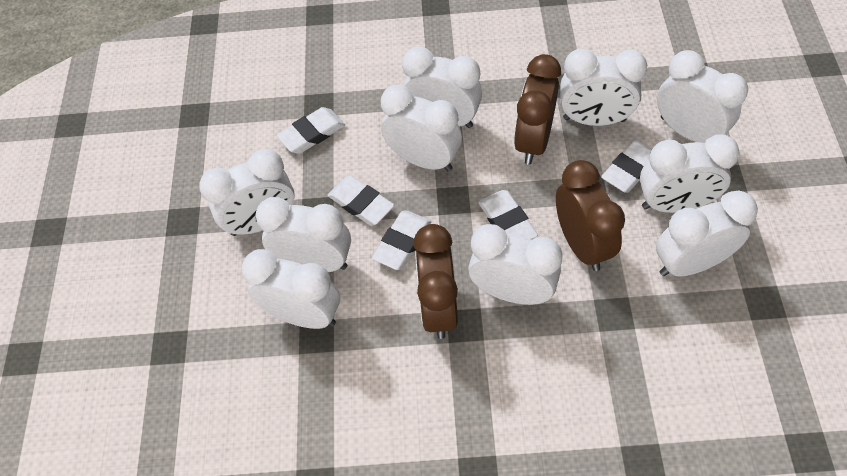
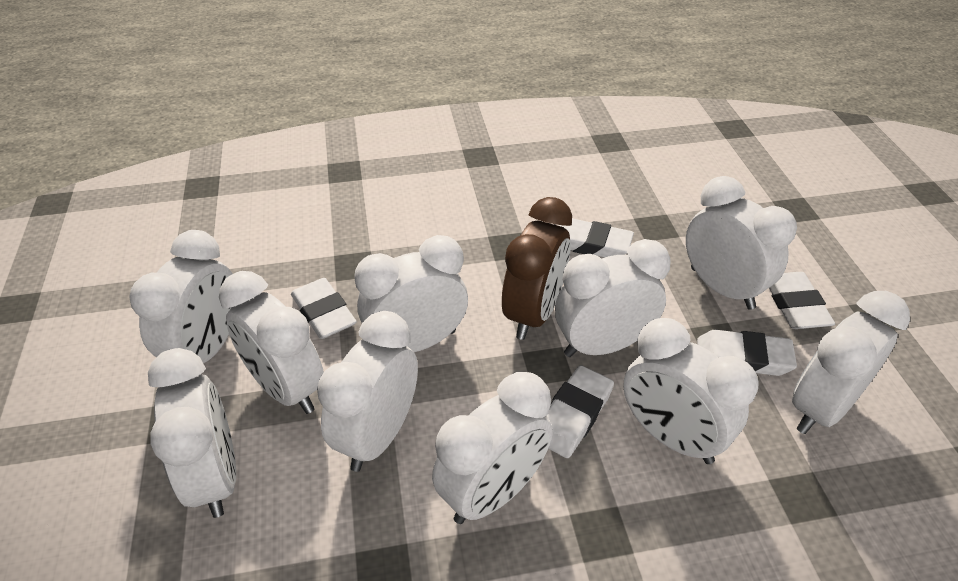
brown clock: [413,224,458,339] [514,54,561,165] [556,160,625,271] = 3 -> [502,197,572,340] = 1

